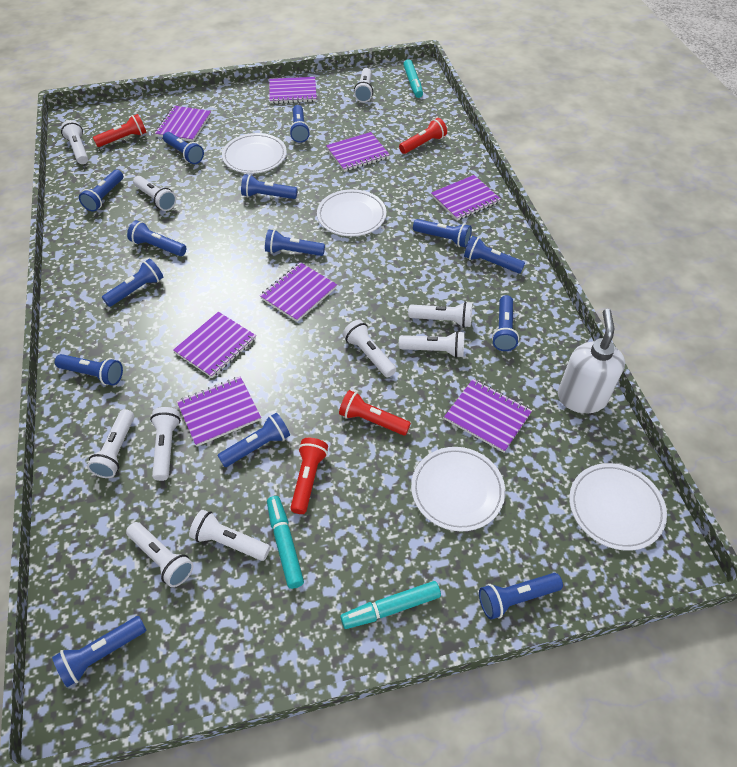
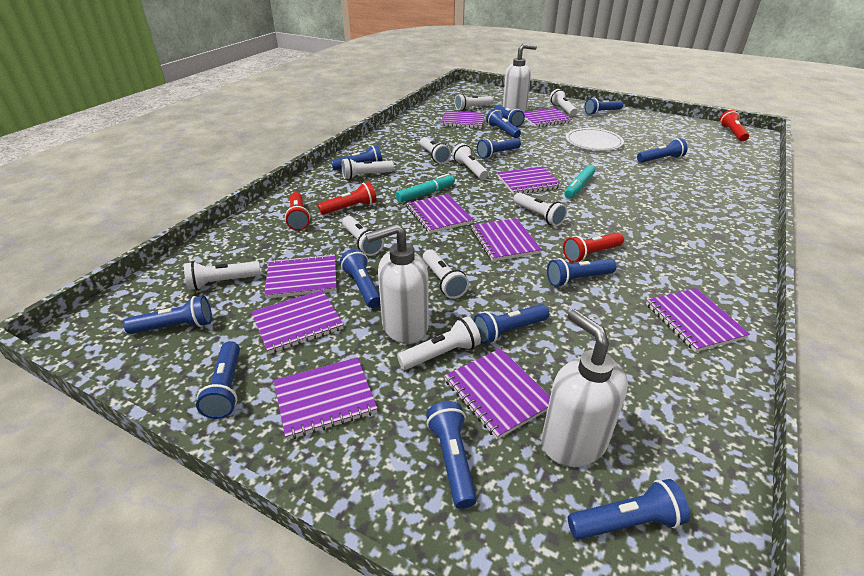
blue flashlight: [52,616,146,687] [55,354,123,386] [79,170,123,212] [102,259,163,307] [127,220,186,256] [163,132,204,164] [217,413,290,467] [241,174,298,199] [265,229,325,256] [289,105,310,143] [413,219,472,248] [464,236,525,273] [479,573,563,620] [492,295,519,351] = 14 -> [123,296,212,334] [196,341,240,419] [331,145,382,170] [340,249,380,308] [426,401,477,509] [473,304,549,344] [477,138,521,159] [486,109,521,138] [495,105,525,127] [547,258,616,287] [568,479,690,540] [584,98,623,115] [637,138,687,163] = 13
purple notebook: [155,106,211,142] [173,312,256,378] [177,377,261,446] [260,262,337,322] [269,77,317,104] [326,132,390,172] [431,175,501,221] [444,379,532,453] = 8 -> [252,290,344,354] [264,254,337,299] [274,357,377,440] [407,194,474,233] [441,111,485,128] [444,348,550,439] [471,218,542,261] [497,166,562,195] [523,108,572,127] [646,288,750,352] = 10
turquoise marker: [267,496,304,589] [340,581,441,629] [403,59,423,98] = 3 -> [395,174,455,203] [565,165,595,198] = 2
white plate: [222,133,287,173] [317,189,386,236] [411,447,505,531] [569,463,667,551] = 4 -> [566,128,624,151] = 1
white soap dispenser: [558,309,625,413] = 1 -> [365,223,429,344] [503,43,537,112] [542,309,628,467] = 3

